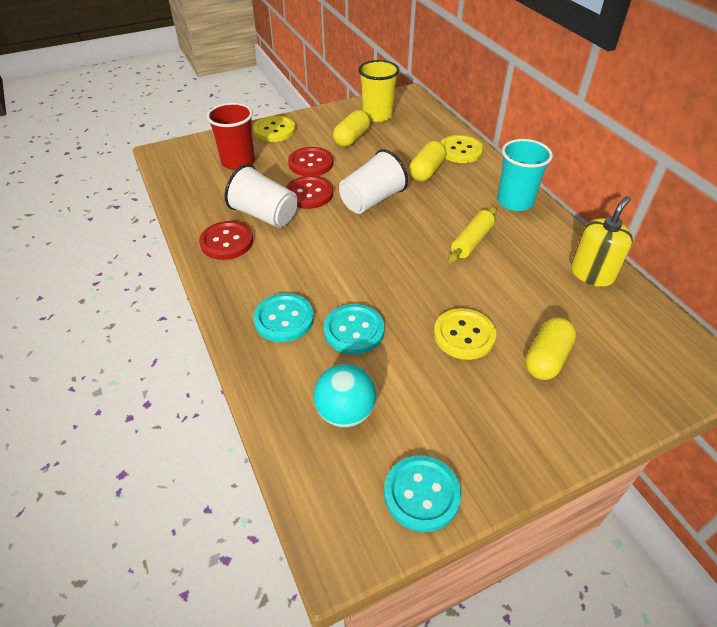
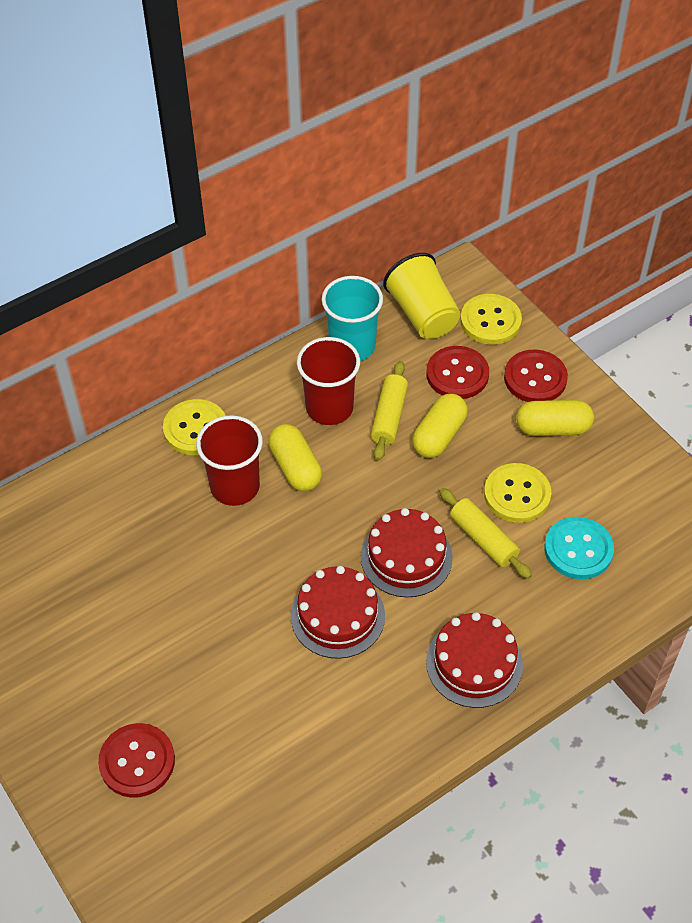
red cake: none = 0 -> [291,566,385,659] [361,508,453,598] [426,612,523,708] = 3
red cup: [207,103,255,170] = 1 -> [196,415,263,506] [297,337,360,425] = 2
turquoise ball: [314,364,376,427] = 1 -> none = 0
turquoise button: [253,293,314,342] [324,304,384,354] [384,455,461,532] = 3 -> [544,517,614,579] = 1
white cup: [225,164,297,228] [339,149,408,214] = 2 -> none = 0
yellow rolling pin: [448,206,497,264] = 1 -> [371,361,408,461] [439,488,532,579] = 2
yellow soap dispenser: [571,196,633,287] = 1 -> none = 0

